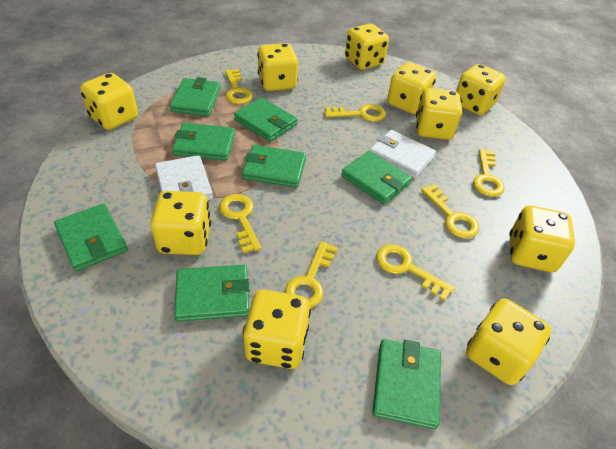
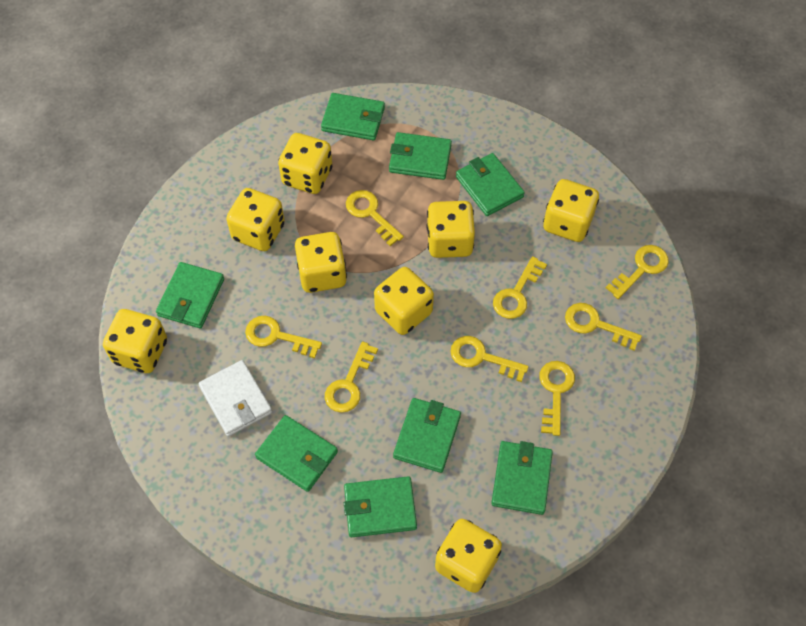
white wallet: [155,155,213,200] [370,130,436,178] = 2 -> [198,360,272,436] = 1
yellow dice: [80,73,138,130] [150,191,211,255] [243,290,311,369] [257,43,298,91] [345,24,389,70] [387,62,436,114] [416,88,462,140] [456,64,506,115] [466,298,551,385] [509,206,575,272] = 10 -> [103,309,167,373] [226,188,285,251] [278,133,332,194] [295,232,347,293] [374,267,434,335] [426,201,475,258] [435,519,502,593] [543,179,599,242] = 8
yellow key: [219,194,261,253] [225,69,253,104] [285,241,338,308] [325,104,386,122] [376,244,455,301] [421,184,479,238] [473,149,505,197] = 7 -> [245,316,322,358] [325,342,378,412] [346,190,404,246] [450,336,529,382] [493,256,547,319] [539,361,575,436] [565,303,642,351] [606,245,669,299] = 8

